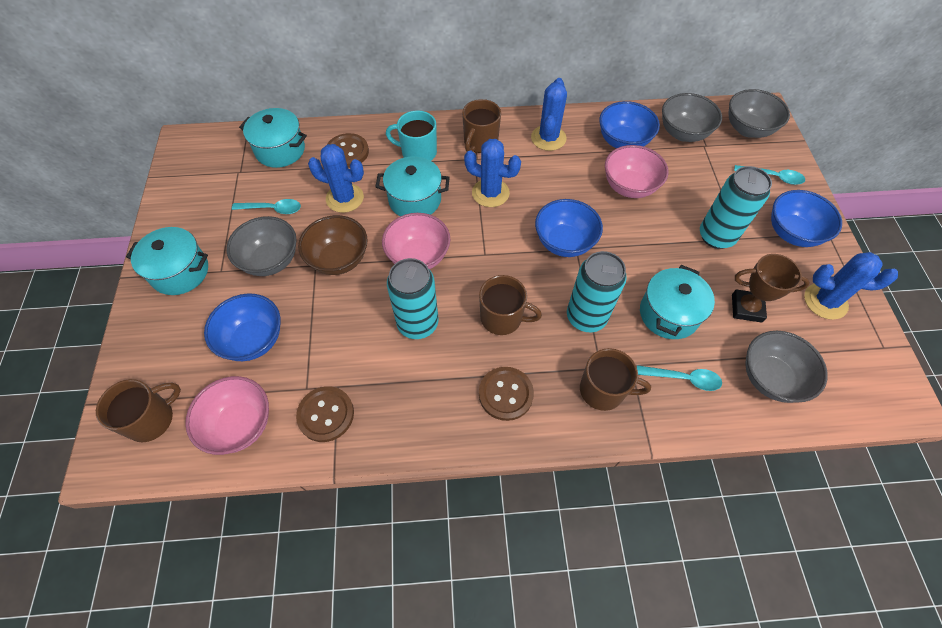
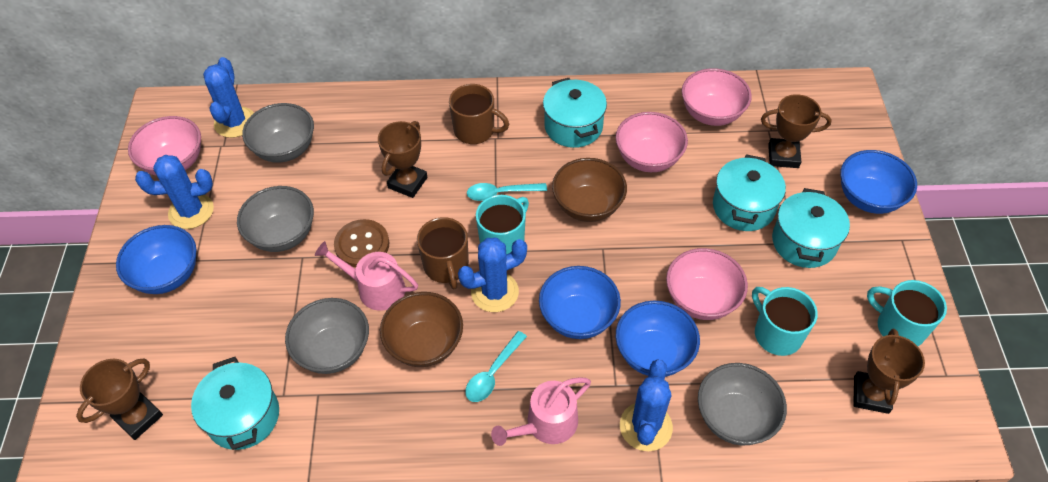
brown bowl: [298,215,368,275] = 1 -> [380,292,463,367] [552,158,627,222] = 2
brown button: [296,386,354,442] [327,133,369,168] [479,367,534,421] = 3 -> [334,219,389,268] = 1
brown mug: [96,379,181,442] [462,99,501,153] [479,275,542,335] [580,348,651,411] = 4 -> [417,217,469,289] [449,84,509,144] = 2
brown trophy: [732,254,810,323] = 1 -> [76,358,163,440] [378,121,427,198] [761,94,831,168] [853,329,925,414] = 4
pink bowl: [185,376,269,455] [382,213,450,269] [605,145,669,198] = 3 -> [128,116,201,176] [616,112,688,172] [666,248,748,320] [682,68,752,126] = 4
pink watering can: none = 0 -> [315,241,418,311] [491,378,591,446] = 2
turquoise can: [387,258,439,339] [567,251,627,332] [700,166,772,249] = 3 -> none = 0
turquoise mug: [386,110,437,161] = 1 -> [476,195,529,254] [752,287,818,356] [867,280,947,346] = 3
turquoise spoon: [232,199,301,214] [637,365,722,391] [734,165,805,185] = 3 -> [465,331,527,402] [467,183,547,201] = 2

